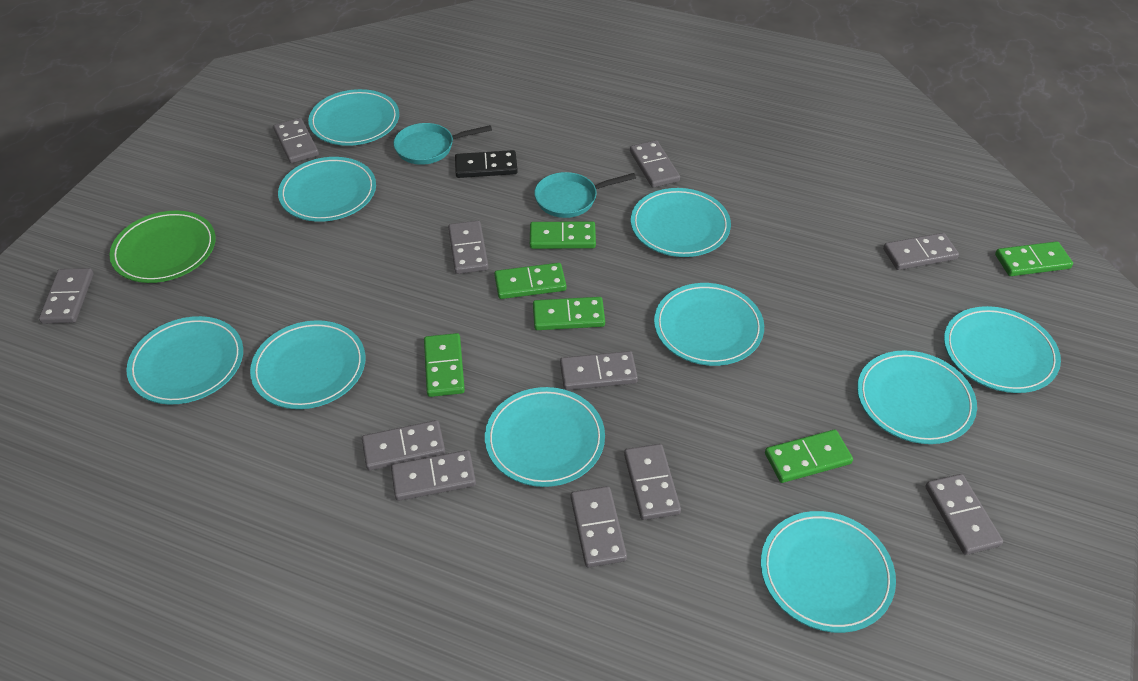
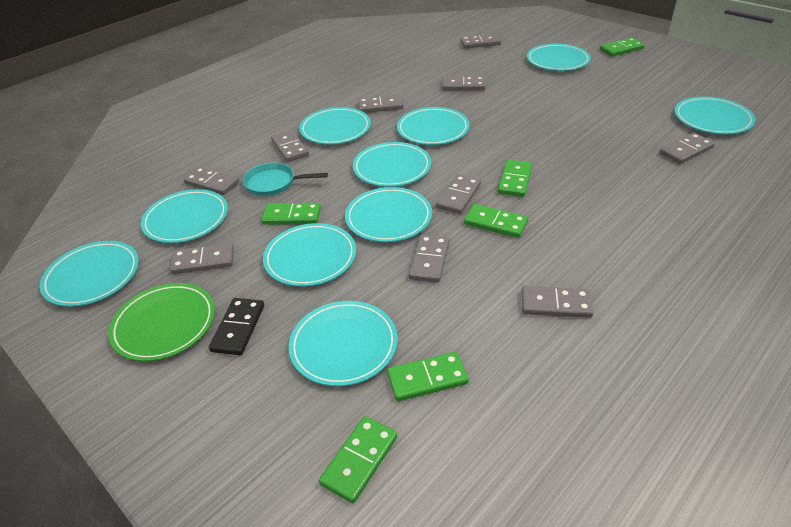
grey domino: [39,268,94,324] [273,118,319,163] [362,420,445,471] [391,450,476,501] [448,221,488,274] [560,351,638,390] [571,486,627,567] [624,444,681,520] [630,140,680,188] [883,233,959,270] [925,474,1003,555] = 11 -> [170,243,234,274] [184,166,239,195] [271,130,309,162] [358,95,404,113] [409,235,449,283] [436,174,481,214] [442,76,485,91] [461,34,501,48] [521,286,593,318] [660,133,715,164] = 10
turquoise pan: [393,123,492,165] [534,172,636,218] = 2 -> [243,163,328,196] = 1

